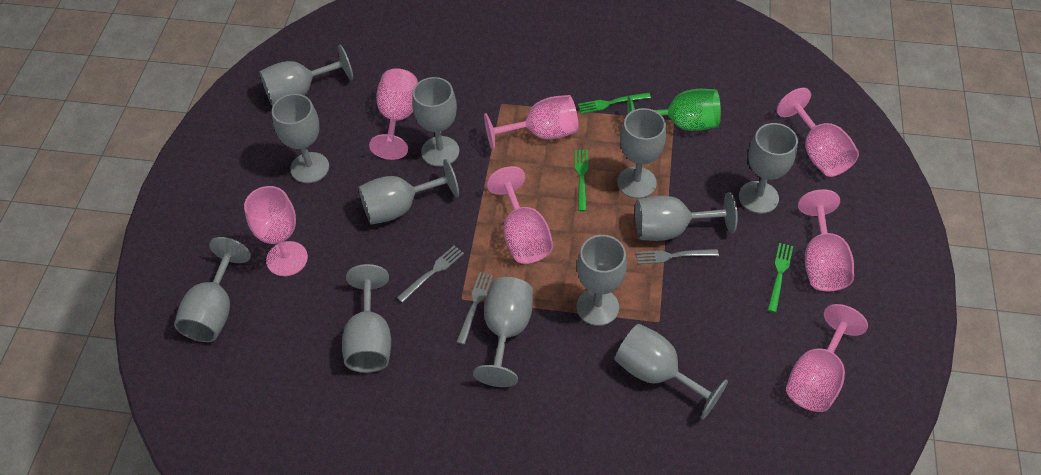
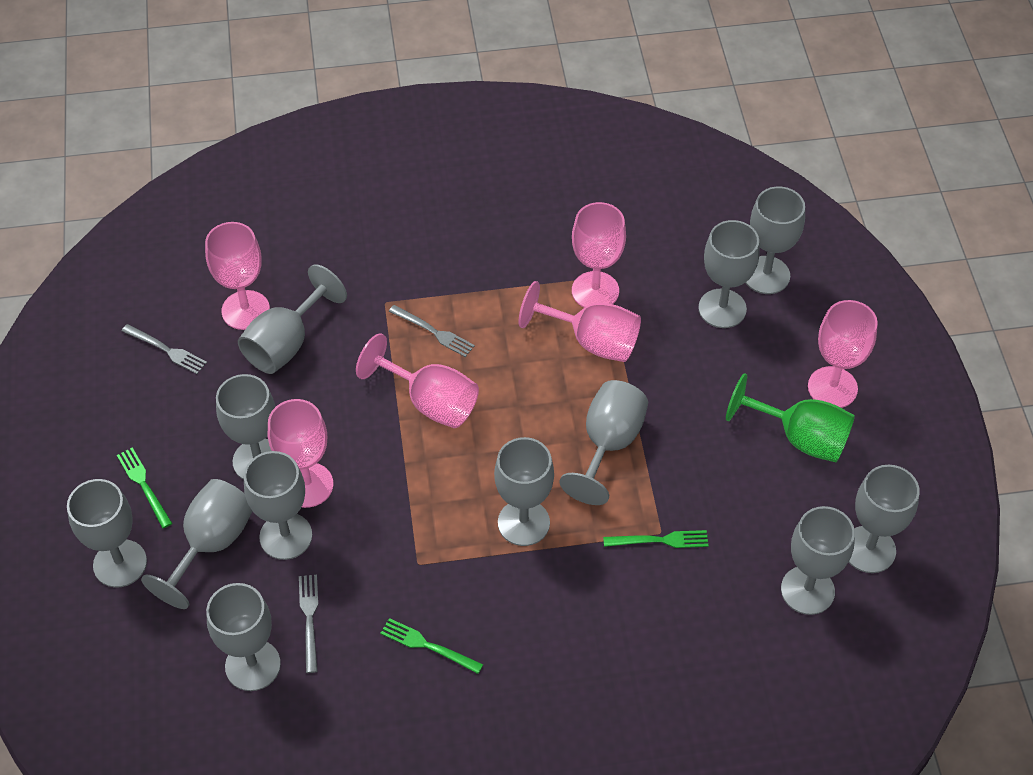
pink goblet: [244,186,308,276] [369,68,418,160] [484,95,579,151] [487,166,553,264] [777,88,859,177] [786,304,868,412] [798,189,854,291] = 7 -> [205,222,270,330] [268,399,333,508] [356,333,479,428] [518,281,641,362] [572,202,626,308] [808,300,878,408] = 6

